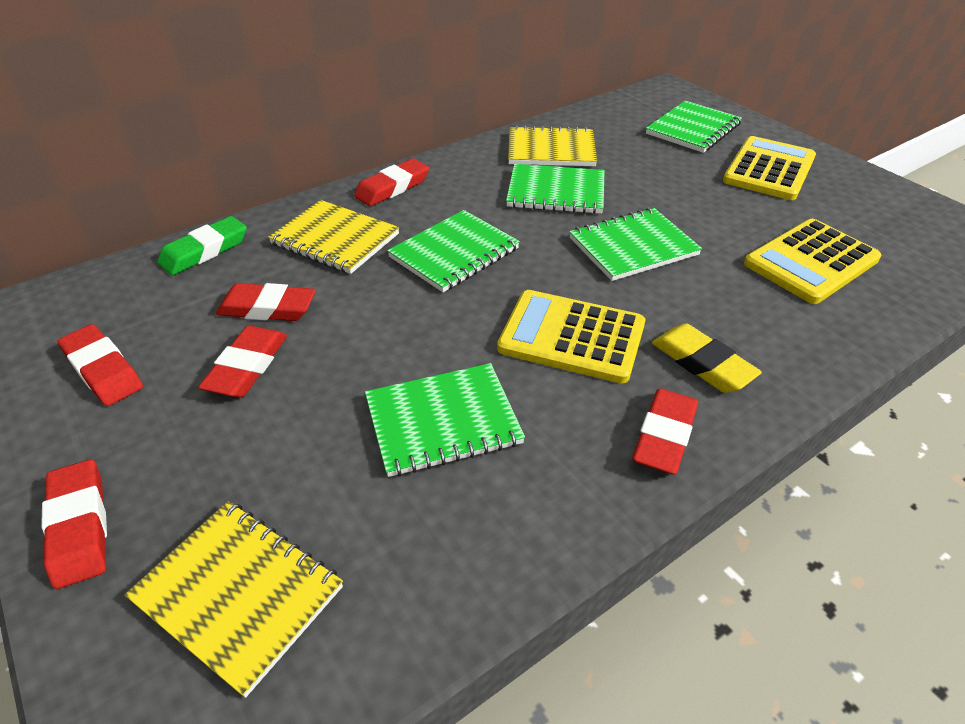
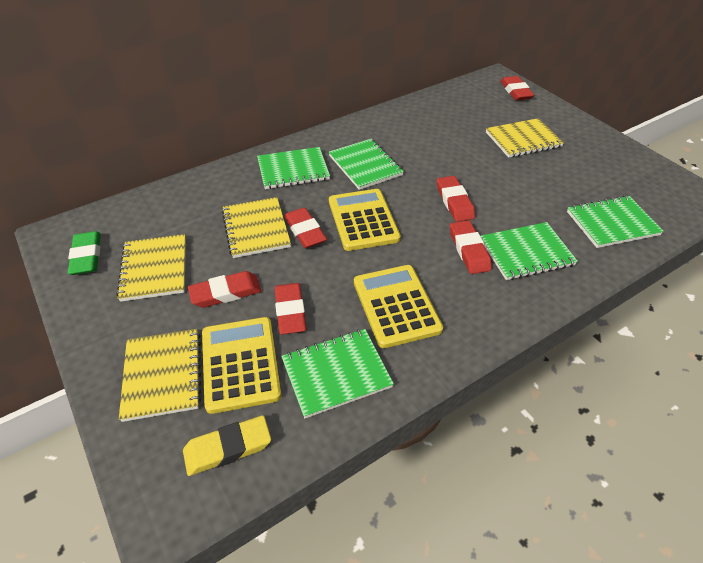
yellow notebook: [124,501,343,698] [268,200,399,274] [508,125,597,166] = 3 -> [116,234,186,302] [119,329,201,422] [222,197,291,258] [486,118,564,158] = 4

